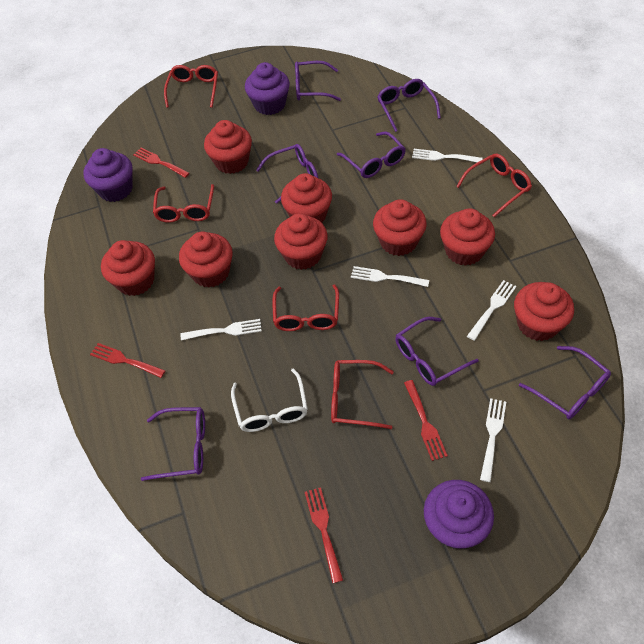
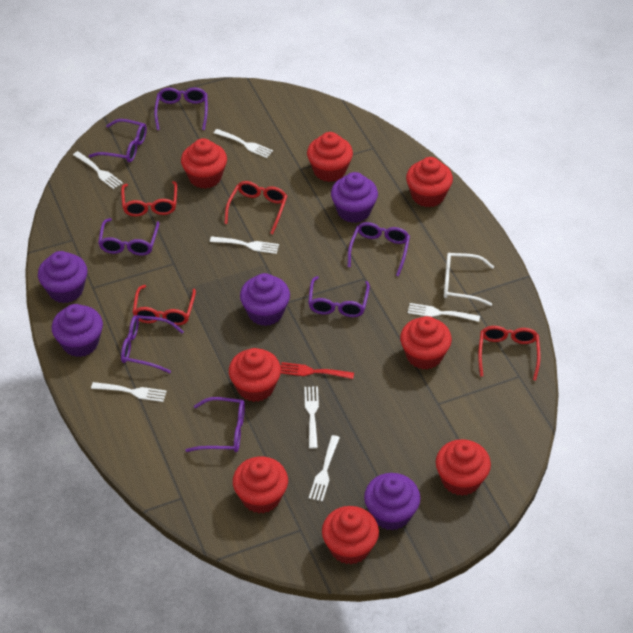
purple cupcake: [83,148,133,202] [245,62,290,115] [424,480,494,549] = 3 -> [38,251,88,303] [52,304,103,357] [240,273,290,326] [331,172,378,223] [364,473,420,530] = 5
red fork: [90,343,166,378] [133,147,190,178] [305,487,343,583] [404,380,448,461] = 4 -> [281,362,354,379] = 1
red glasses: [153,184,214,223] [164,65,218,108] [272,284,339,331] [331,360,394,429] [456,153,532,217] = 5 -> [121,181,177,216] [133,285,196,325] [224,181,287,234] [478,326,540,381] = 4
white fork: [180,319,262,341] [351,266,429,287] [412,149,483,162] [467,280,516,341] [480,398,506,482] = 5 -> [73,151,123,189] [91,382,167,402] [210,236,279,254] [214,129,273,158] [304,386,319,449] [309,435,340,502] [408,303,480,322] = 7

